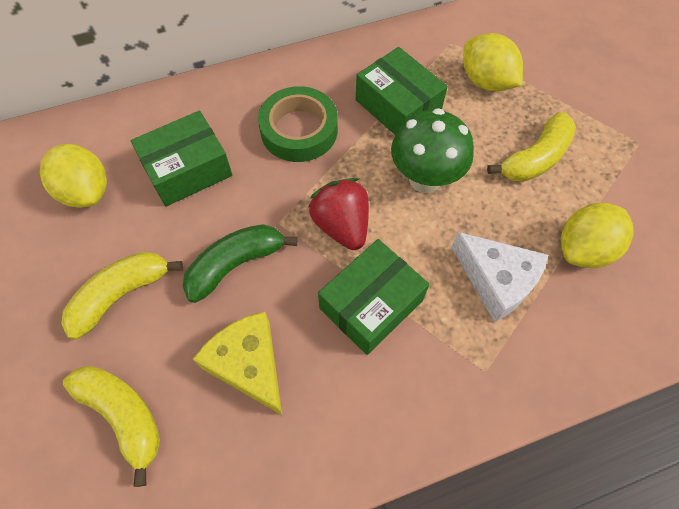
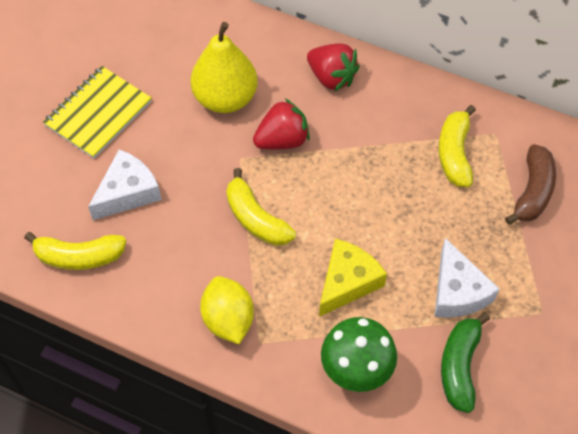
brown banana: none = 0 -> [505,144,556,225] = 1
green box: [131,111,232,207] [318,239,429,355] [356,47,448,135] = 3 -> none = 0
green tape: [258,86,338,162] = 1 -> none = 0
red strawberry: [308,178,369,250] = 1 -> [253,99,310,149] [307,43,360,92] = 2
white cheese: [451,232,548,322] = 1 -> [88,149,162,220] [435,238,500,318] = 2
yellow lemon: [40,144,107,208] [464,33,523,91] [561,203,634,268] = 3 -> [200,276,254,344] = 1
yellow notebook: none = 0 -> [43,66,152,159] = 1
yellow pear: none = 0 -> [191,22,257,113] = 1

